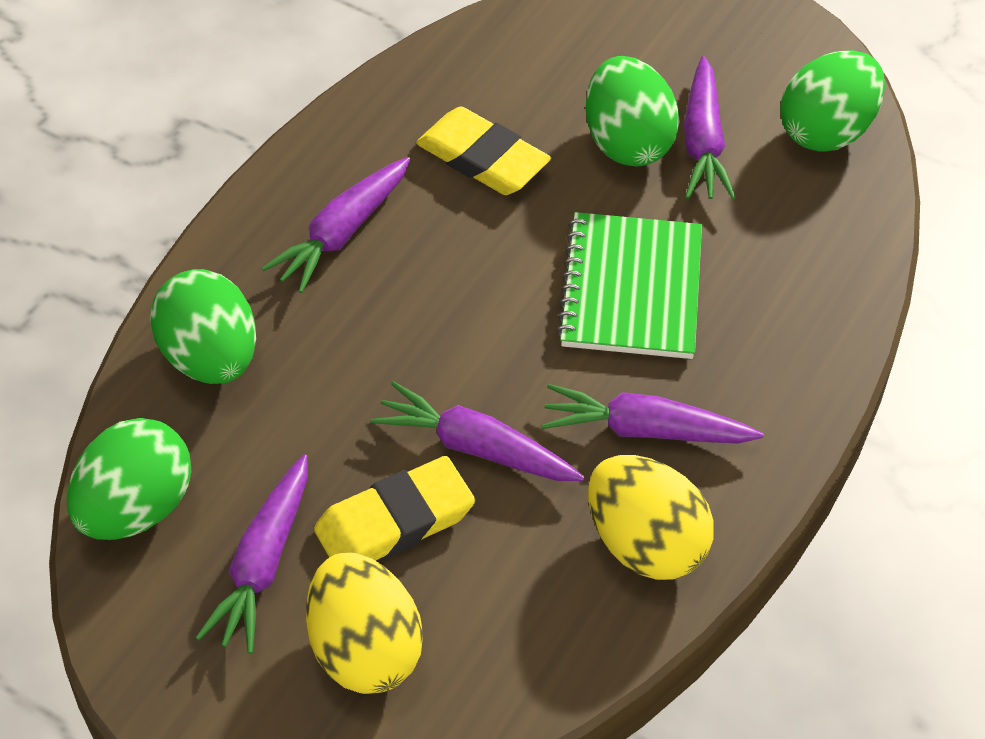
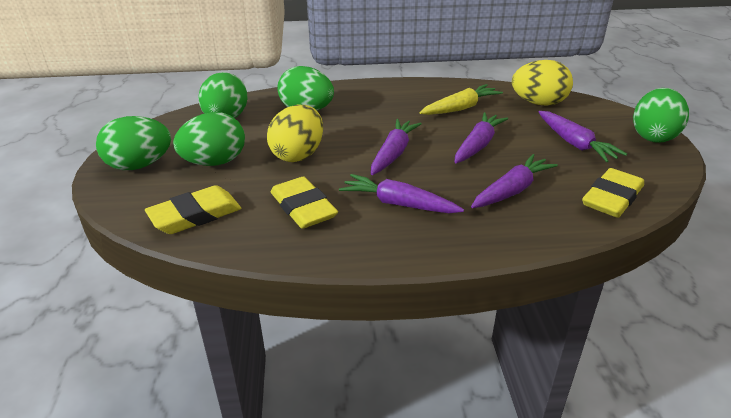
green egg: [67,418,192,540] [150,269,256,384] [586,56,680,167] [780,50,885,152] = 4 -> [96,116,171,170] [173,112,245,166] [198,72,247,118] [277,66,334,111] [633,88,689,143] = 5
green notebook: [557,212,702,359] = 1 -> none = 0
yellow carrot: none = 0 -> [420,84,503,115] = 1
yellow eraser: [314,456,475,561] [416,107,551,195] = 2 -> [145,185,242,234] [270,177,338,229] [582,168,644,218] = 3

